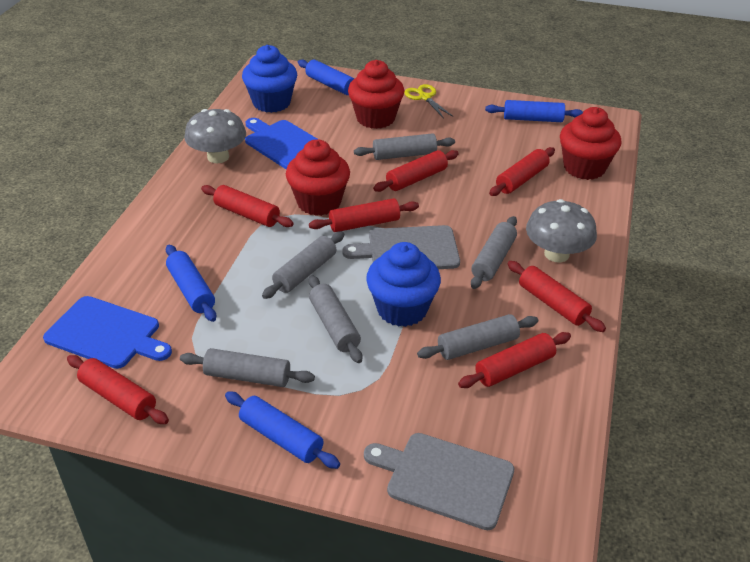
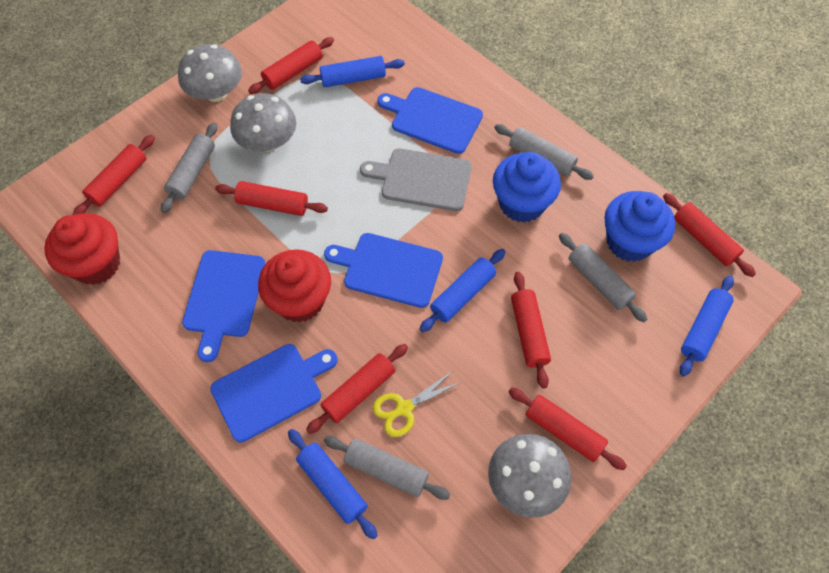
blue cutting board: [43,296,172,369] [245,118,319,170] = 2 -> [182,250,266,362] [210,344,338,443] [324,233,443,308] [377,87,483,154] = 4
grey cutting board: [342,225,460,269] [364,433,514,530] = 2 -> [360,148,472,211] = 1
grey mushroom: [184,109,246,163] [526,199,597,263] = 2 -> [178,44,242,102] [230,93,296,152] [488,434,572,518] = 3
grey rolling pin: [180,348,315,387] [262,231,345,299] [309,275,362,363] [354,133,455,160] [417,314,538,360] [471,216,517,289] = 6 -> [161,123,217,213] [324,436,450,500] [494,124,594,180] [559,233,647,322] = 4
red cupcake: [286,139,350,216] [348,60,404,129] [560,107,621,180] = 3 -> [44,213,120,285] [258,249,331,323] = 2

